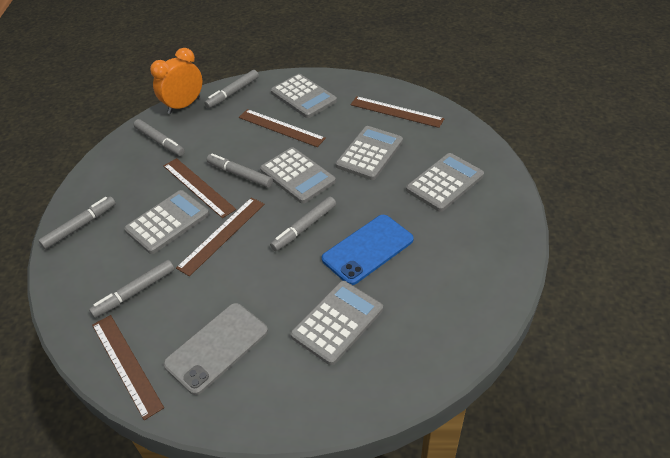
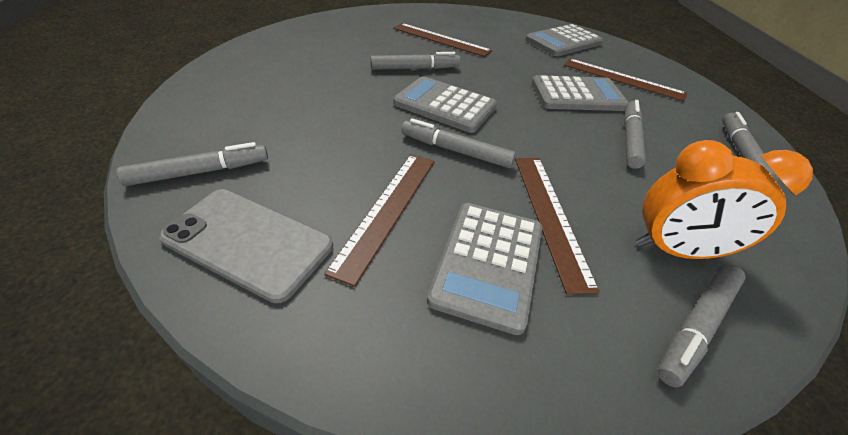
blue phone: [322,215,414,285] = 1 -> none = 0
brown ruler: [92,315,164,420] [164,158,236,218] [176,197,265,276] [239,109,326,147] [350,96,445,128] = 5 -> [324,154,435,287] [393,23,492,57] [515,158,600,295] [564,59,687,102] = 4
grey calculator: [124,190,209,254] [260,147,336,204] [271,74,337,118] [290,281,383,365] [336,126,403,180] [406,153,484,212] = 6 -> [393,76,497,133] [427,203,542,335] [526,24,603,56] [532,75,629,111] = 4

